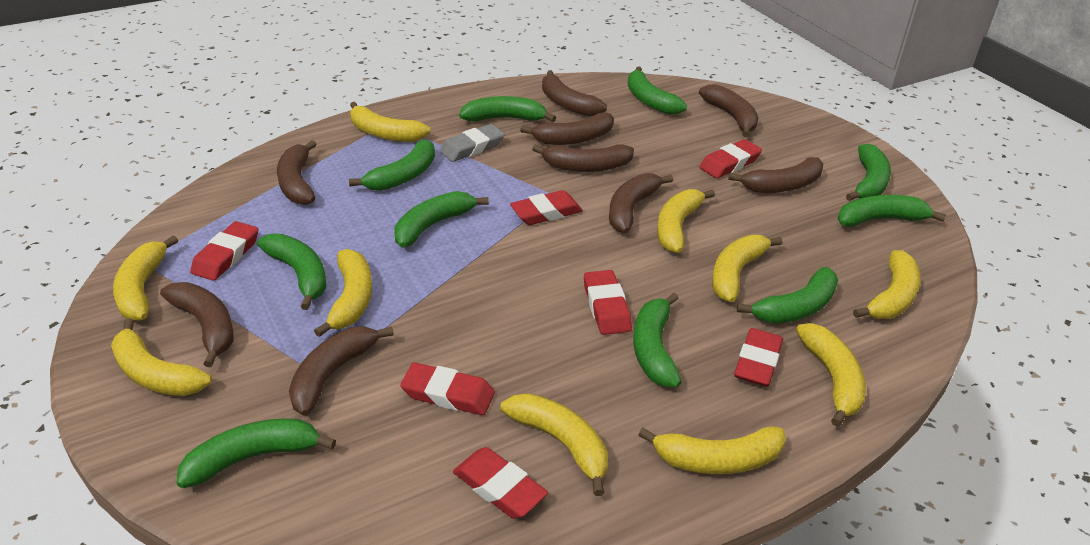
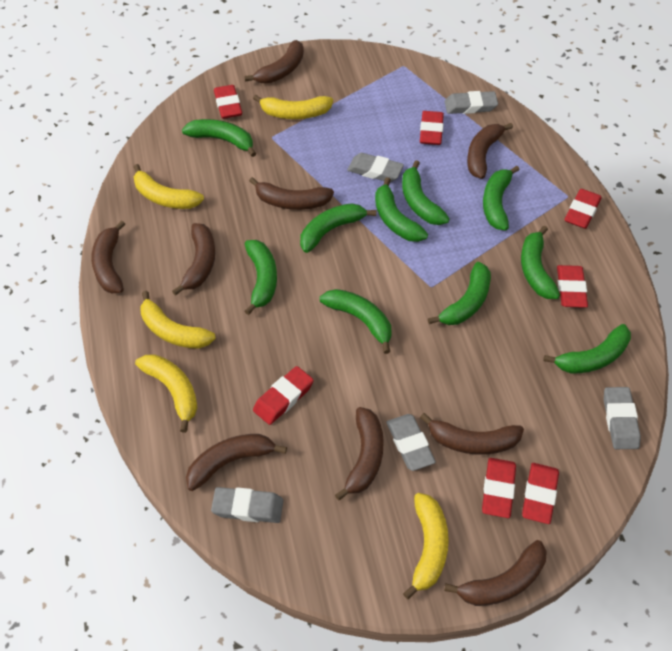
grey eraser: [440,124,505,162] = 1 -> [211,487,283,523] [347,153,404,182] [386,414,436,471] [445,91,498,114] [604,387,641,449] = 5
yellow banana: [111,318,212,396] [113,235,178,321] [314,249,372,337] [350,102,431,142] [501,393,608,496] [638,426,786,474] [657,189,715,253] [712,235,783,302] [796,323,866,427] [853,250,920,319] = 10 -> [134,164,204,209] [135,354,198,433] [140,291,216,349] [253,95,333,119] [403,493,449,599] = 5

